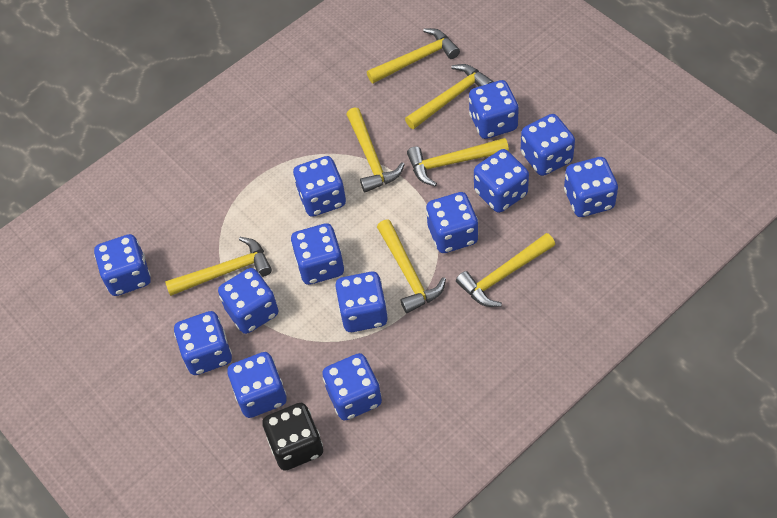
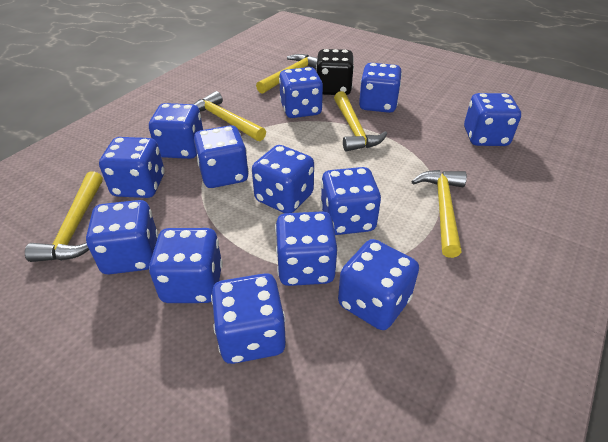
yellow hammer: [165,237,272,296] [346,107,405,192] [367,28,460,84] [377,220,446,313] [405,64,493,129] [407,138,509,187] [456,233,555,307] = 7 -> [25,171,103,262] [193,91,266,141] [256,54,317,94] [334,91,387,151] [411,170,467,258] = 5

